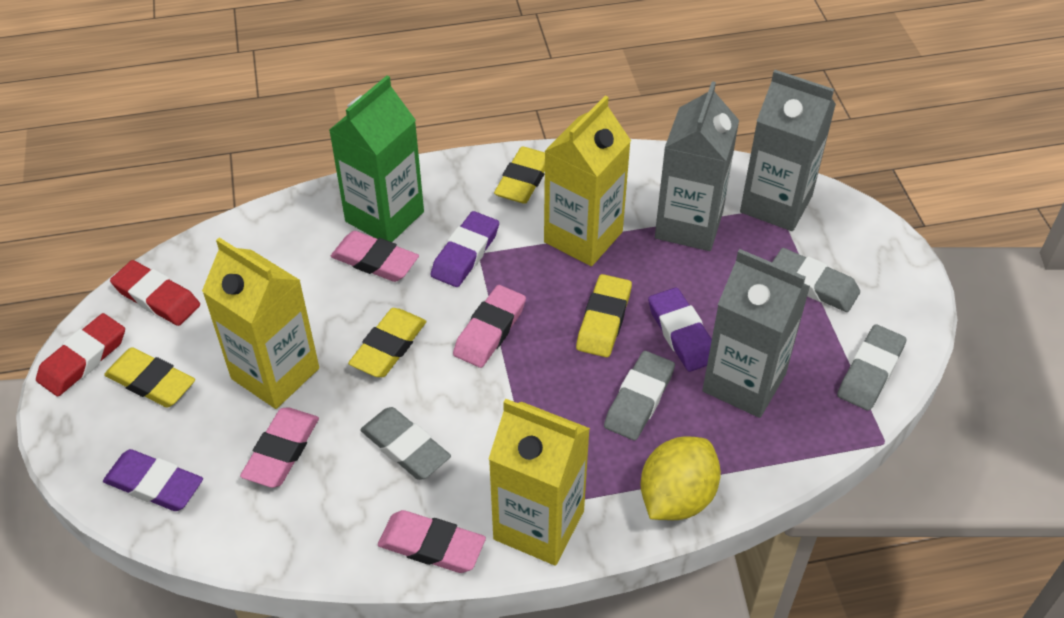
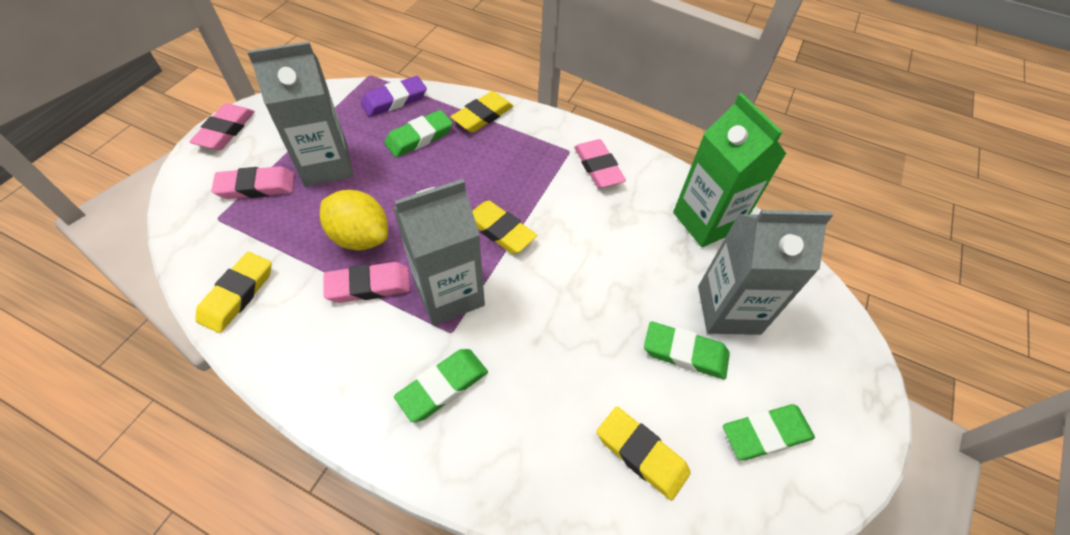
green eraser: none = 0 -> [384,110,453,157] [394,349,488,422] [644,322,730,379] [723,404,815,460] = 4
grey eraser: [360,407,451,480] [604,351,675,440] [772,248,860,312] [837,324,907,411] = 4 -> none = 0
purple eraser: [103,449,203,511] [431,211,499,287] [648,287,712,372] = 3 -> [361,76,427,117] = 1
red eraser: [36,313,125,396] [110,260,200,326] = 2 -> none = 0
yellow carton: [202,238,319,409] [489,399,590,566] [544,96,631,266] = 3 -> none = 0

